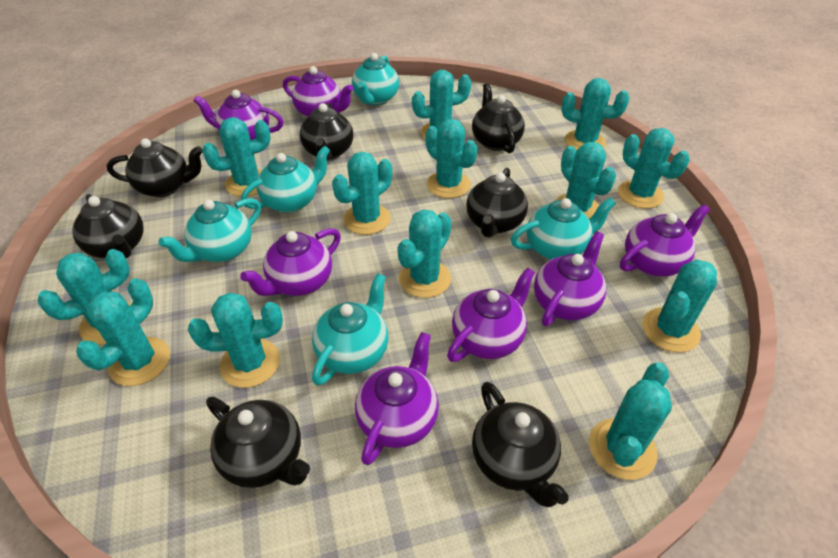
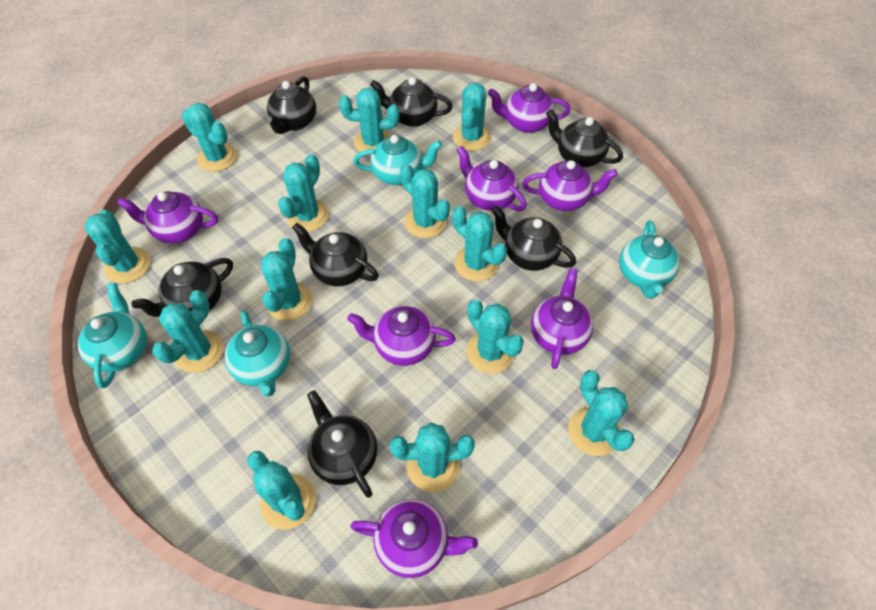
turquoise teapot: [159,198,261,262] [241,145,330,213] [312,273,388,386] [352,53,399,105] [511,198,616,260] = 5 -> [78,283,147,388] [225,310,290,397] [353,135,442,185] [619,220,680,299] = 4

